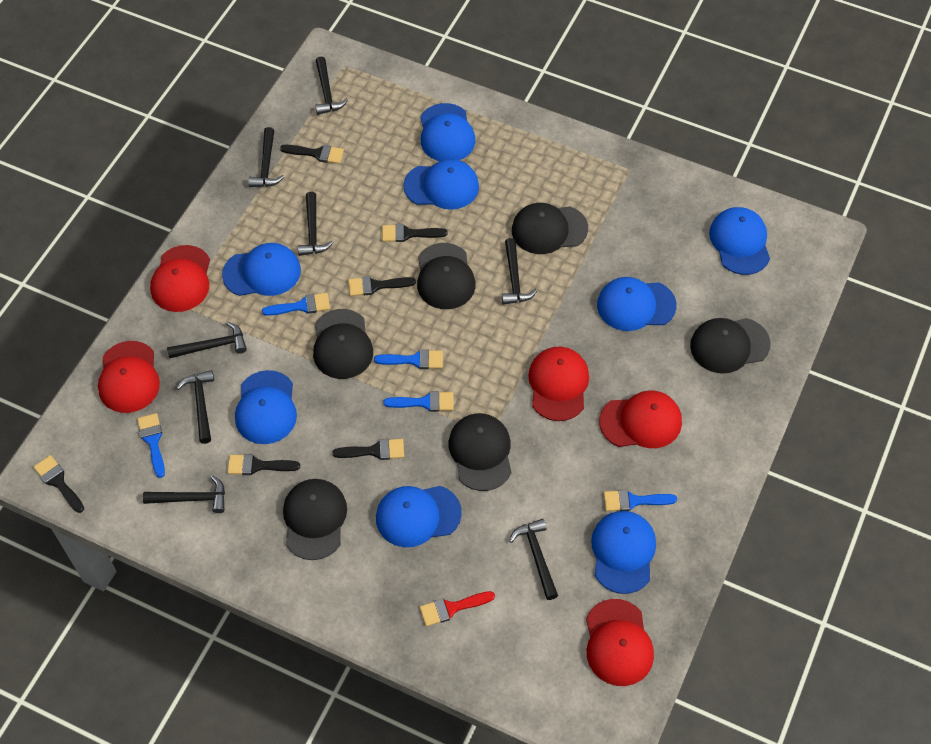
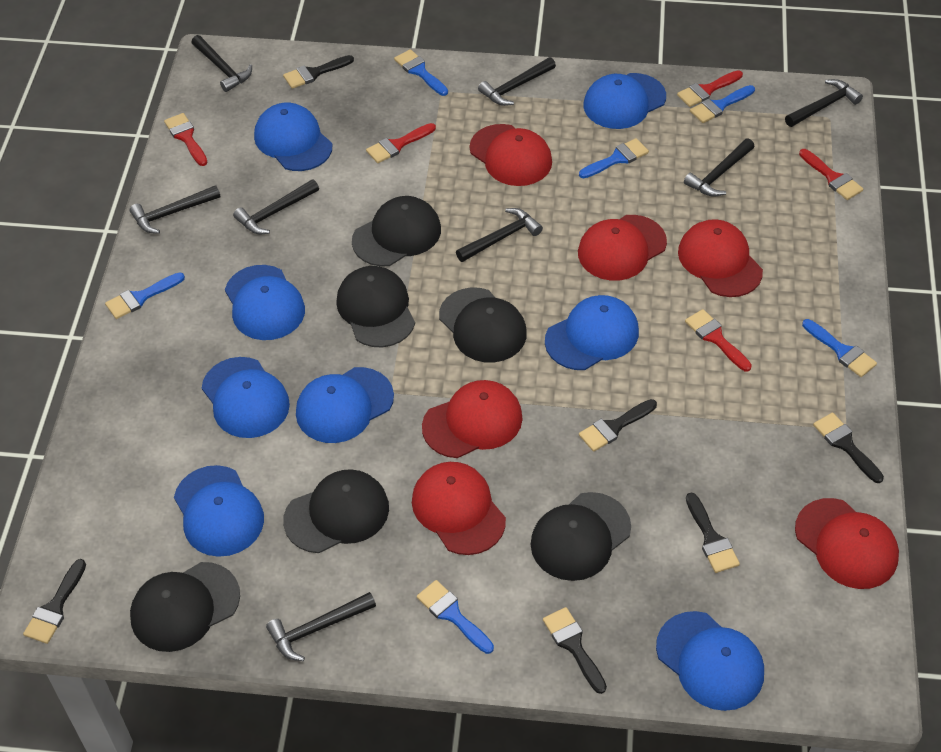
blue brush: [137,413,165,478] [262,293,330,316] [374,349,443,369] [383,391,454,412] [604,490,677,511] = 5 -> [105,272,185,319] [394,49,448,96] [417,580,494,654] [579,138,649,178] [690,85,755,123] [802,319,877,377] = 6
red brush: [420,591,495,626] = 1 -> [164,113,208,166] [366,123,436,163] [677,70,743,107] [685,309,752,372] [799,149,863,200] = 5
red cap: [98,341,160,413] [150,245,210,312] [528,347,589,421] [586,599,654,686] [599,390,682,448] = 5 -> [412,462,506,555] [422,380,523,458] [470,124,552,186] [578,215,667,281] [678,219,763,297] [795,498,899,589] = 6

